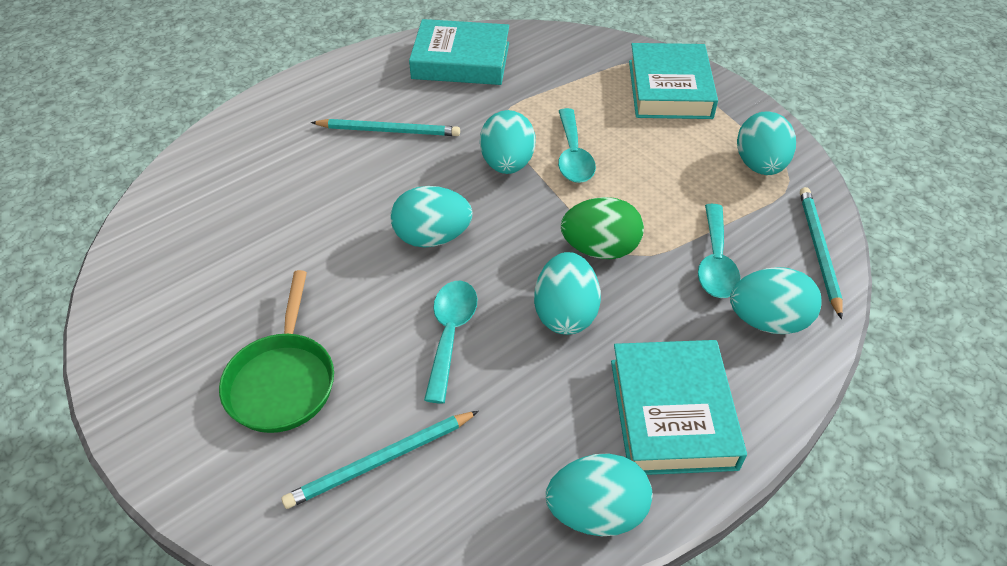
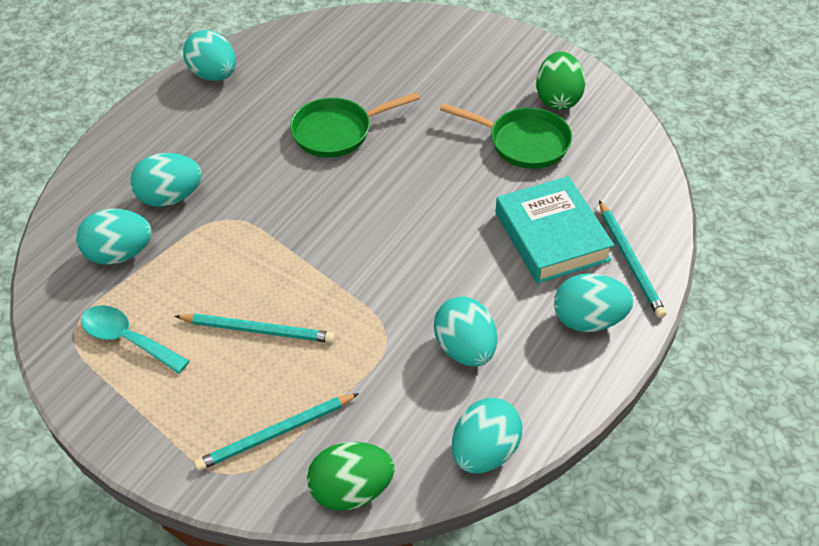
green egg: [561,197,644,259] = 1 -> [307,442,395,511] [536,51,585,110] = 2
green pan: [219,270,334,433] = 1 -> [290,92,420,158] [440,103,572,169] = 2
turquoise book: [409,19,509,85] [611,340,747,475] [629,43,718,119] = 3 -> [496,176,614,284] = 1
turquoise spoon: [424,281,477,404] [558,108,596,183] [698,204,741,298] = 3 -> [81,305,189,374] = 1

